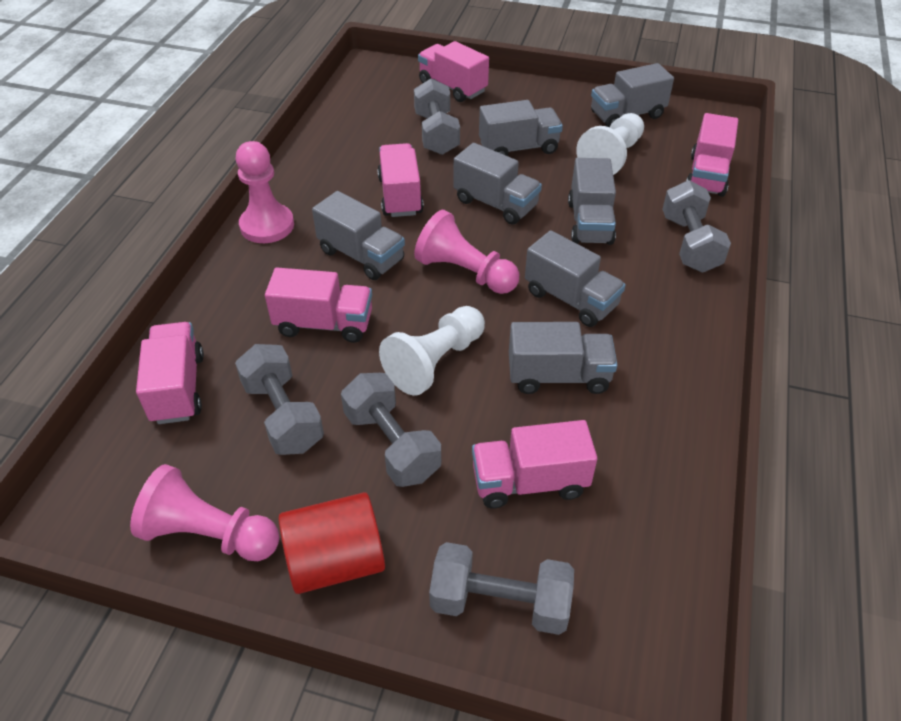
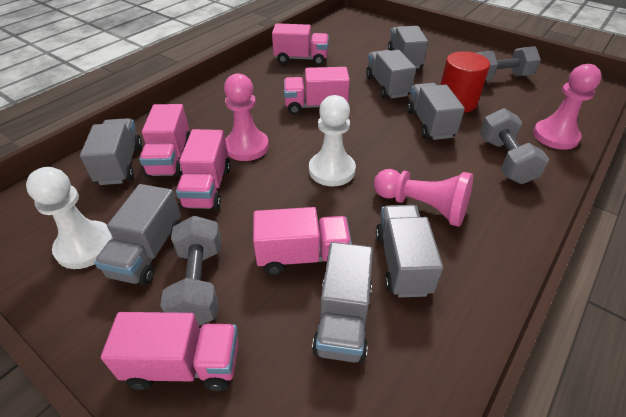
grey dumbbell: [235,344,324,455] [341,373,441,487] [414,79,460,155] [429,542,574,635] [662,180,731,272] = 5 -> [160,216,221,326] [477,46,541,80] [480,108,549,184] = 3

